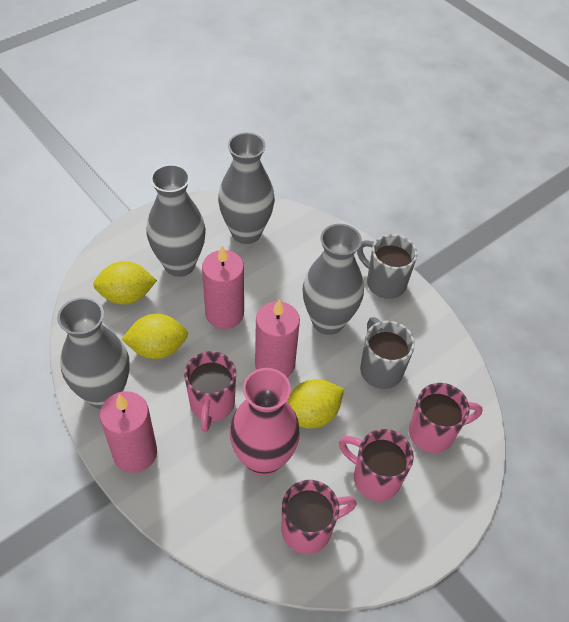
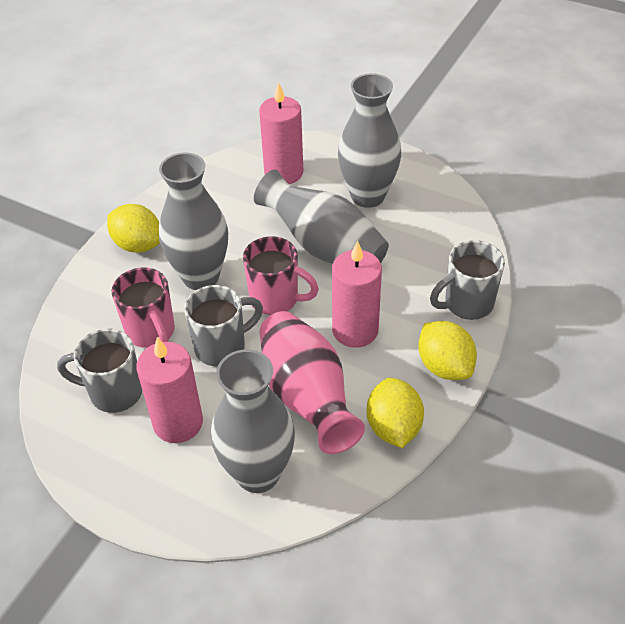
grey mug: [357,234,417,299] [360,317,415,389] = 2 -> [57,329,142,413] [184,285,263,366] [430,240,505,320] = 3
pink mug: [184,351,236,432] [282,480,357,554] [339,429,414,501] [409,383,482,453] = 4 -> [112,267,175,348] [243,236,319,315] = 2

